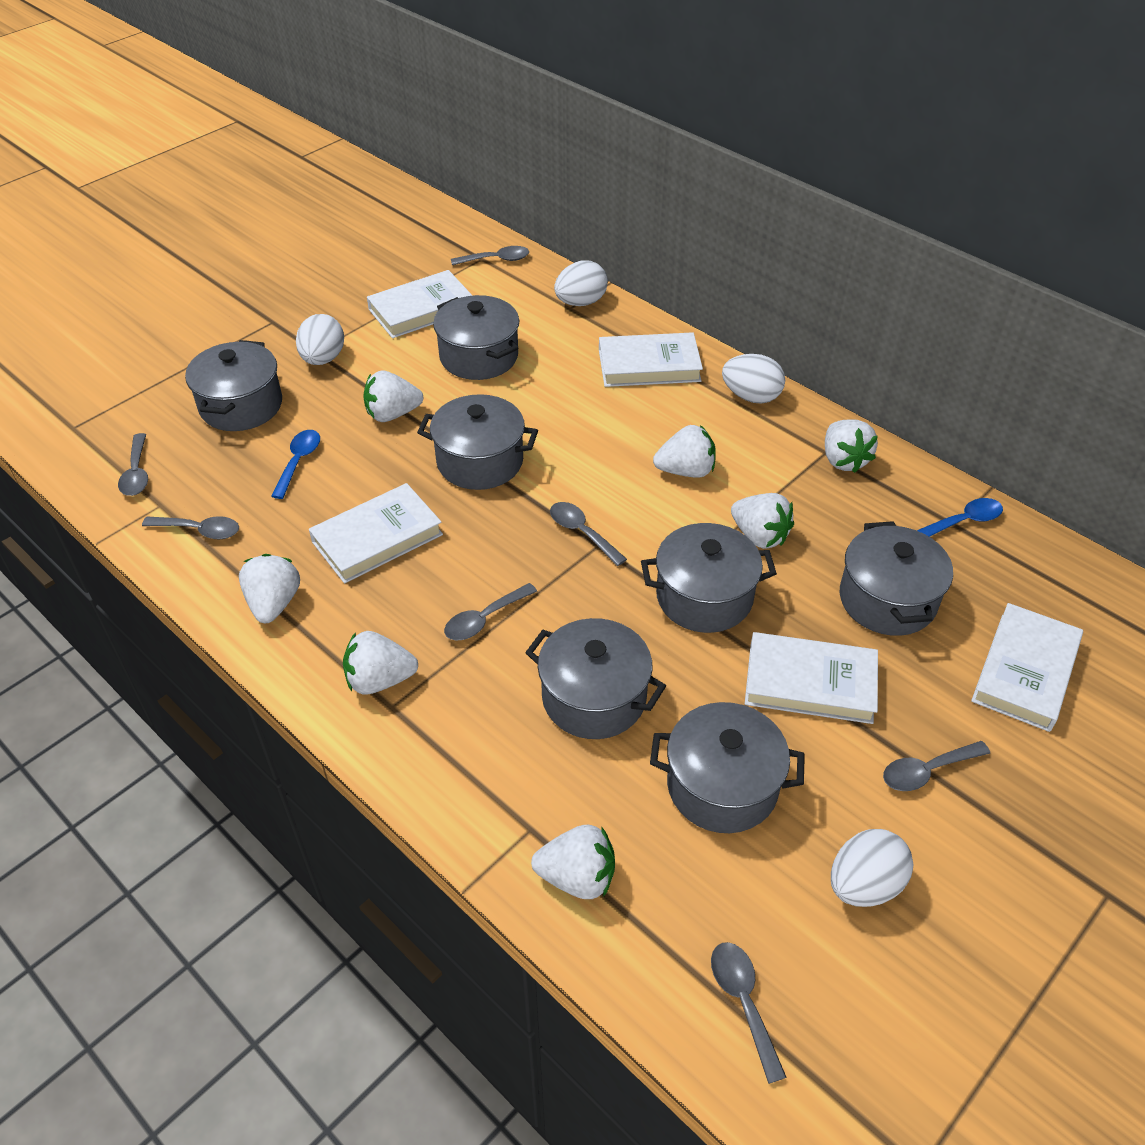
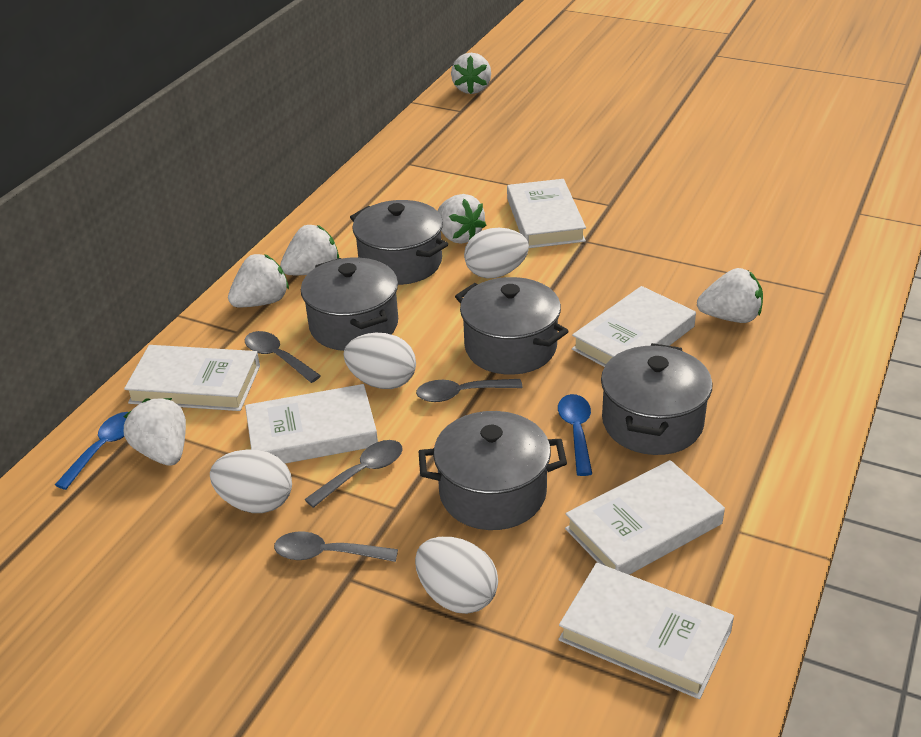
grey pot: [185,340,282,431] [417,394,538,490] [433,295,519,380] [525,618,666,739] [641,523,777,633] [650,702,805,833] [840,521,953,636] = 7 -> [301,257,398,351] [350,200,448,285] [419,411,567,530] [455,277,569,375] [601,343,712,455] = 5
grey spoon: [118,433,148,496] [142,516,239,539] [444,583,537,640] [451,246,529,265] [550,502,627,566] [711,942,787,1084] [883,741,990,791] = 7 -> [245,331,321,383] [274,531,398,562] [304,440,403,508] [416,379,522,402] = 4
white book: [309,483,443,583] [367,270,473,338] [599,332,703,387] [745,632,878,724] [971,603,1083,732] = 5 -> [124,345,260,411] [245,384,378,464] [507,179,586,248] [558,563,734,699] [565,460,725,575] [572,286,696,367] = 6
white strawberry: [239,554,300,623] [343,631,418,695] [363,370,423,422] [531,825,615,899] [653,425,716,478] [731,493,794,549] [825,420,878,473] = 7 -> [124,398,186,466] [228,254,289,307] [280,225,339,275] [438,194,486,244] [451,53,491,94] [697,268,763,323] = 6

